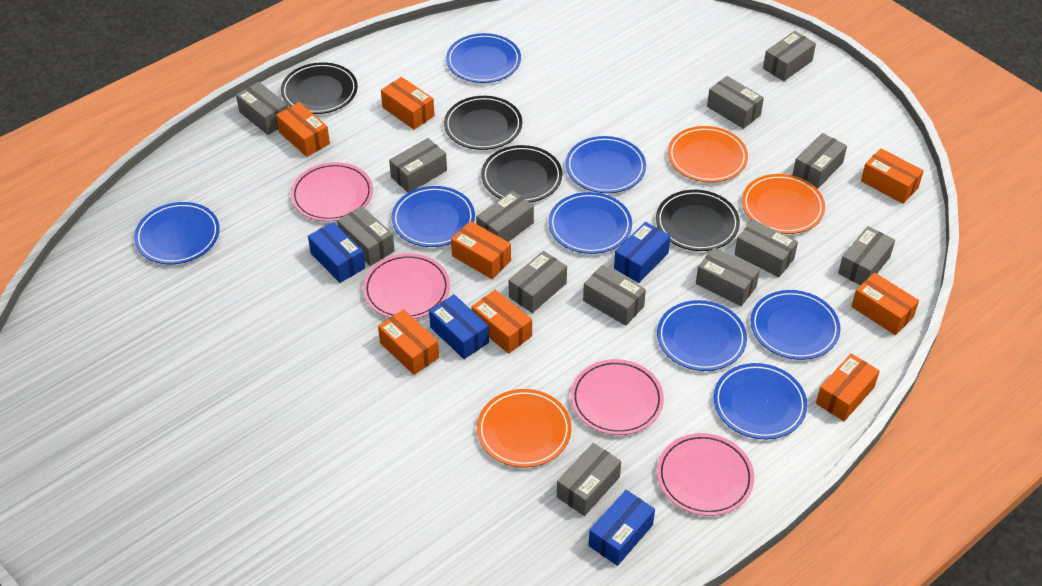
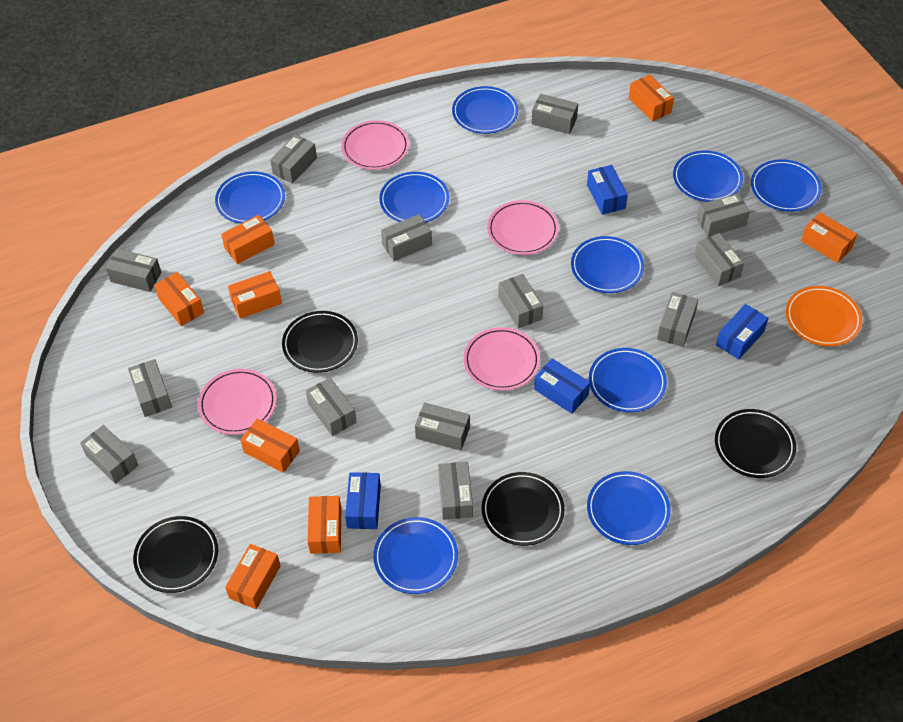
blue plate: [134,202,220,264] [391,186,475,247] [446,33,521,83] [548,192,632,254] [566,136,646,193] [657,300,747,371] [713,363,808,439] [750,290,841,360] = 8 -> [215,172,285,224] [373,517,458,594] [379,172,449,223] [452,86,518,134] [571,236,644,293] [587,471,671,545] [589,348,667,412] [673,150,743,202] [751,159,822,212] = 9
orange plate: [477,389,571,467] [668,126,748,183] [742,174,825,234] = 3 -> [786,286,862,346] = 1

